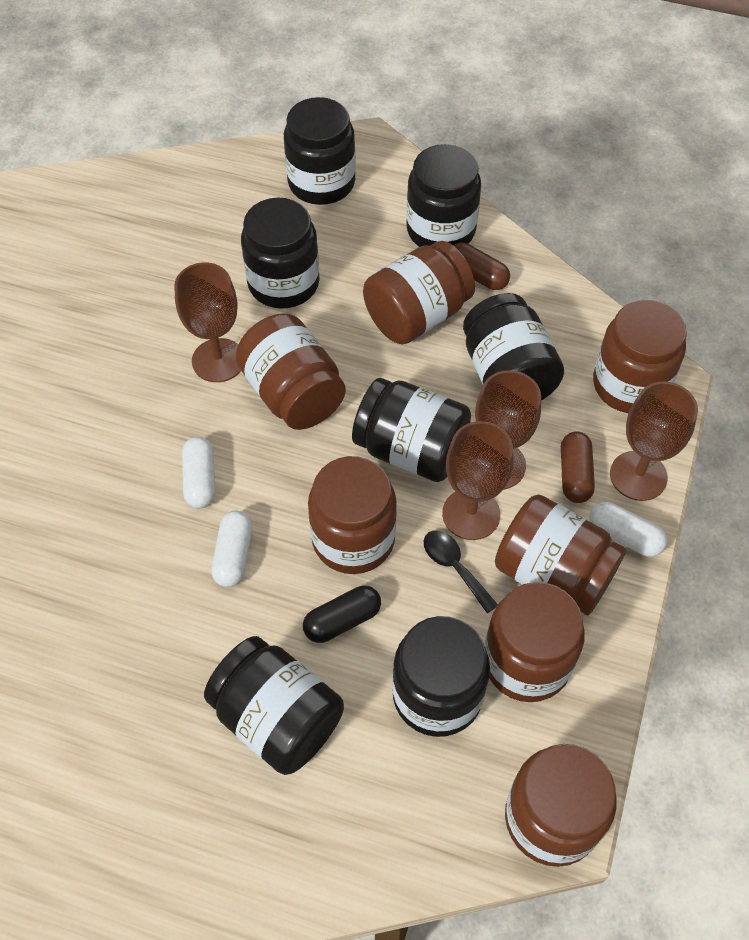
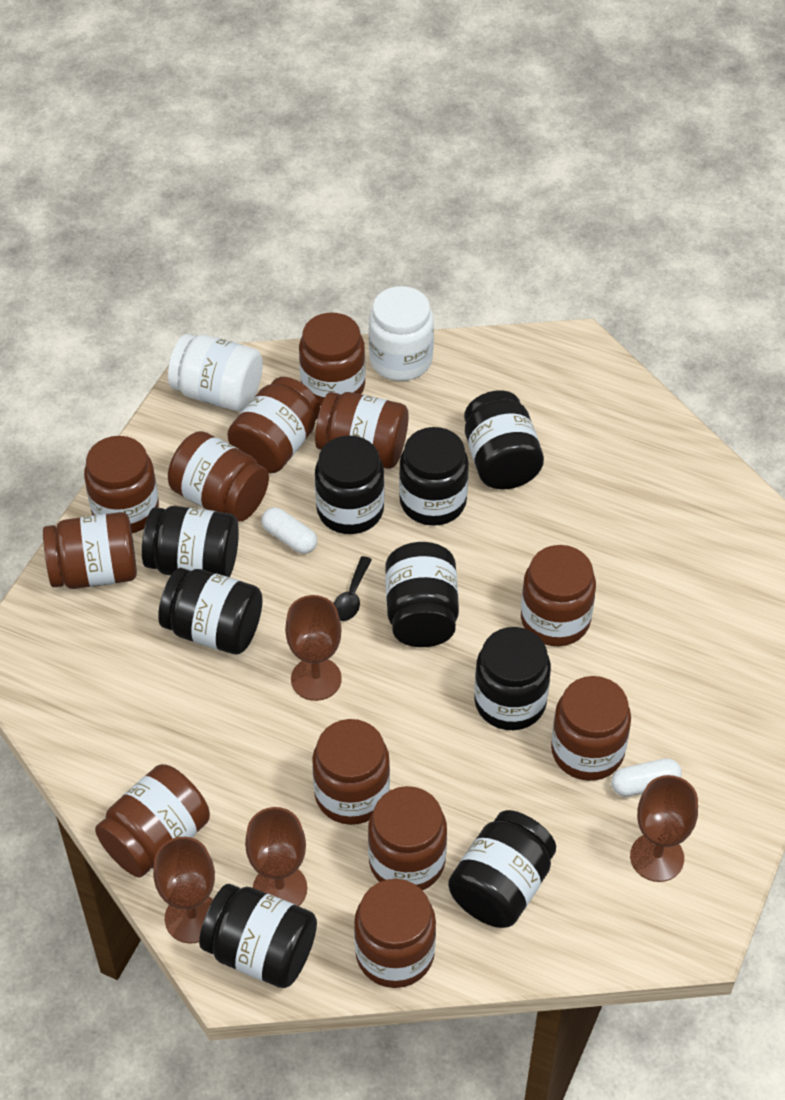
black capsule: [303,586,381,643] = 1 -> none = 0
black jar: [204,636,344,775] [241,198,320,309] [284,97,356,205] [352,378,471,482] [392,616,490,737] [406,144,481,247] [463,293,564,401] = 7 -> [142,506,239,577] [158,568,263,654] [199,884,317,988] [315,435,384,534] [385,542,459,647] [399,427,469,526] [448,810,556,928] [464,390,544,489] [474,627,551,730] = 9
brown capsule: [453,243,510,290] [561,431,595,503] = 2 -> none = 0
brown jar: [235,313,346,430] [308,456,397,574] [363,241,475,344] [485,582,585,702] [495,495,626,615] [505,744,616,867] [593,300,687,413] = 7 -> [43,512,137,589] [84,436,159,533] [95,764,210,878] [168,431,269,521] [227,377,320,473] [299,313,365,406] [312,719,390,825] [315,392,408,469] [354,879,436,988] [368,786,447,891] [521,545,596,646] [551,676,631,781] = 12
white capsule: [182,437,215,508] [211,511,252,587] [589,502,667,557] = 3 -> [261,507,317,554] [611,758,682,797] = 2
white jar: none = 0 -> [168,334,263,412] [369,286,434,381] = 2

